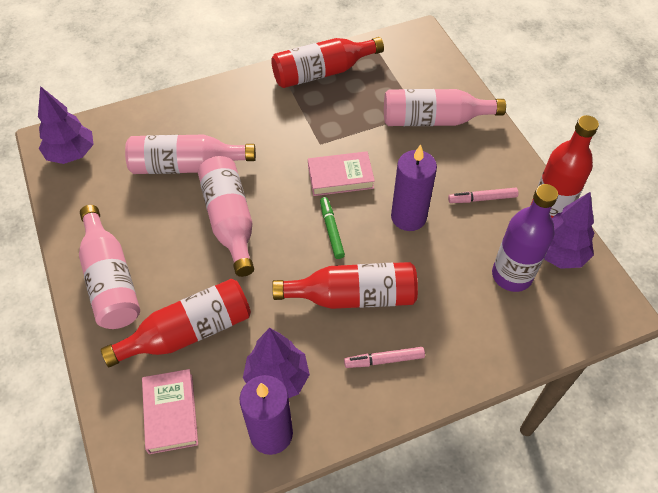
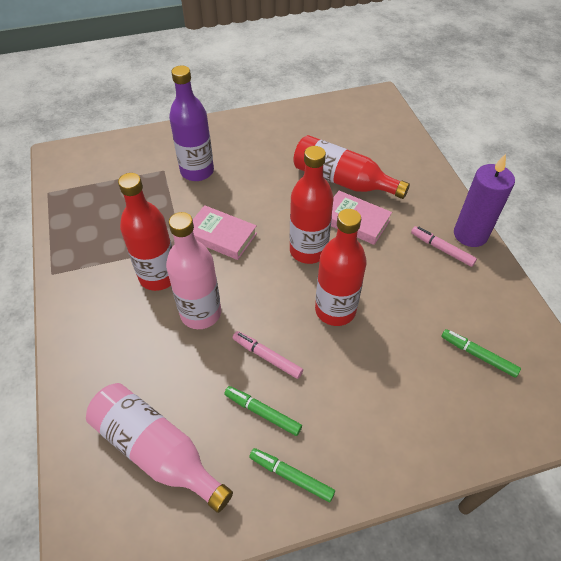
green marker: [320,197,345,259] = 1 -> [224,386,302,436] [249,448,335,502] [441,329,521,378] = 3
pink bottle: [79,205,140,329] [125,135,256,174] [198,156,254,277] [384,89,506,126] = 4 -> [86,383,233,513] [166,212,221,329] = 2
purple candle: [240,375,293,455] [391,144,437,231] = 2 -> [454,154,515,247] = 1
purple tree: [38,86,94,164] [243,328,310,398] [544,192,594,269] = 3 -> none = 0

